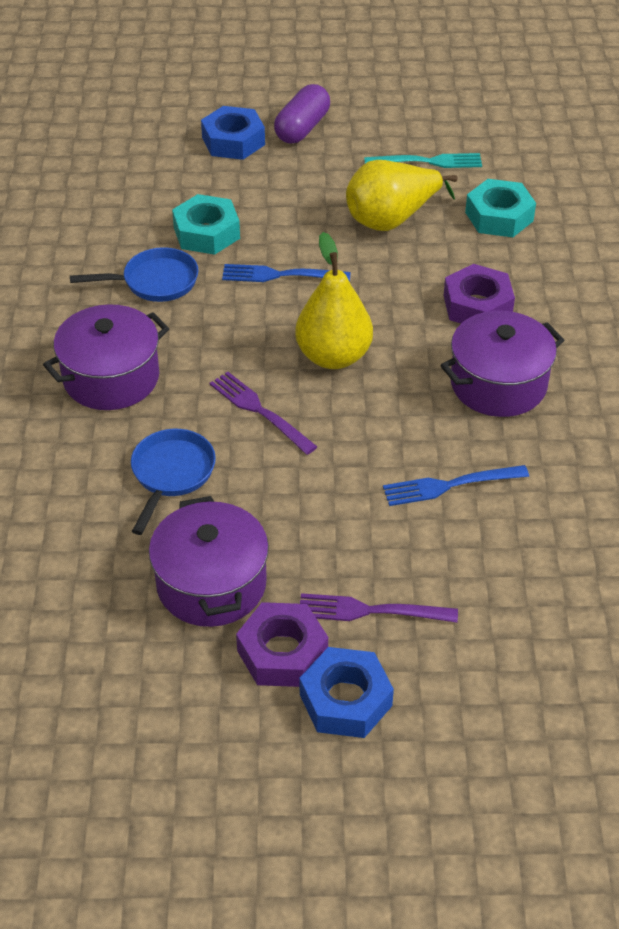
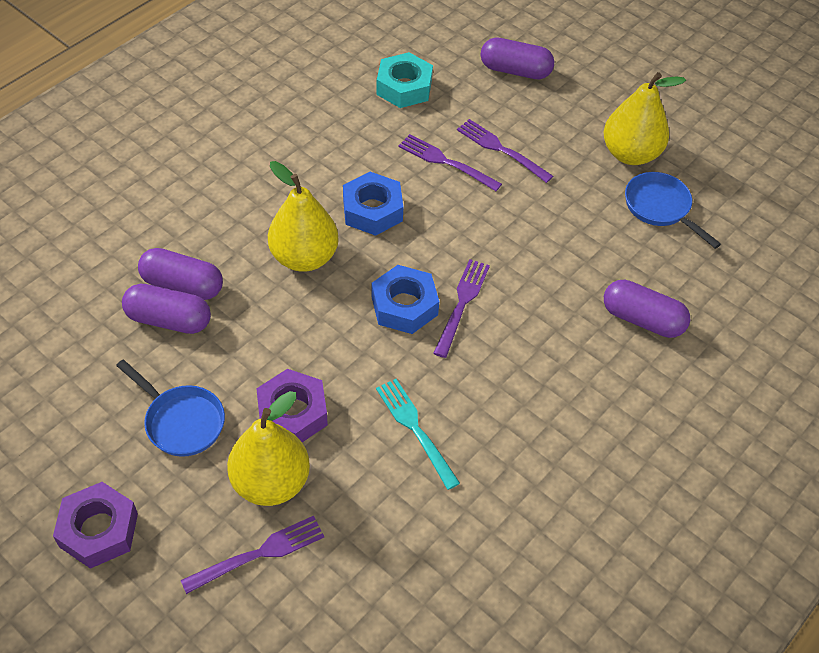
blue fork: [222,264,351,282] [383,465,529,506] = 2 -> none = 0
purple capsule: [274,84,330,144] = 1 -> [122,284,211,334] [138,248,223,300] [481,37,554,80] [604,280,690,338] = 4
purple fork: [210,372,318,455] [300,593,458,623] = 2 -> [181,516,324,594] [398,134,502,191] [433,259,490,358] [457,119,553,183] = 4
purple pot: [43,304,169,410] [149,496,269,627] [440,311,564,417] = 3 -> none = 0
turquoise nut: [172,194,240,255] [465,179,536,237] = 2 -> [376,52,433,108] = 1
yellow pear: [295,232,373,369] [346,160,458,231] = 2 -> [227,391,310,506] [268,161,339,272] [603,72,686,165] = 3

